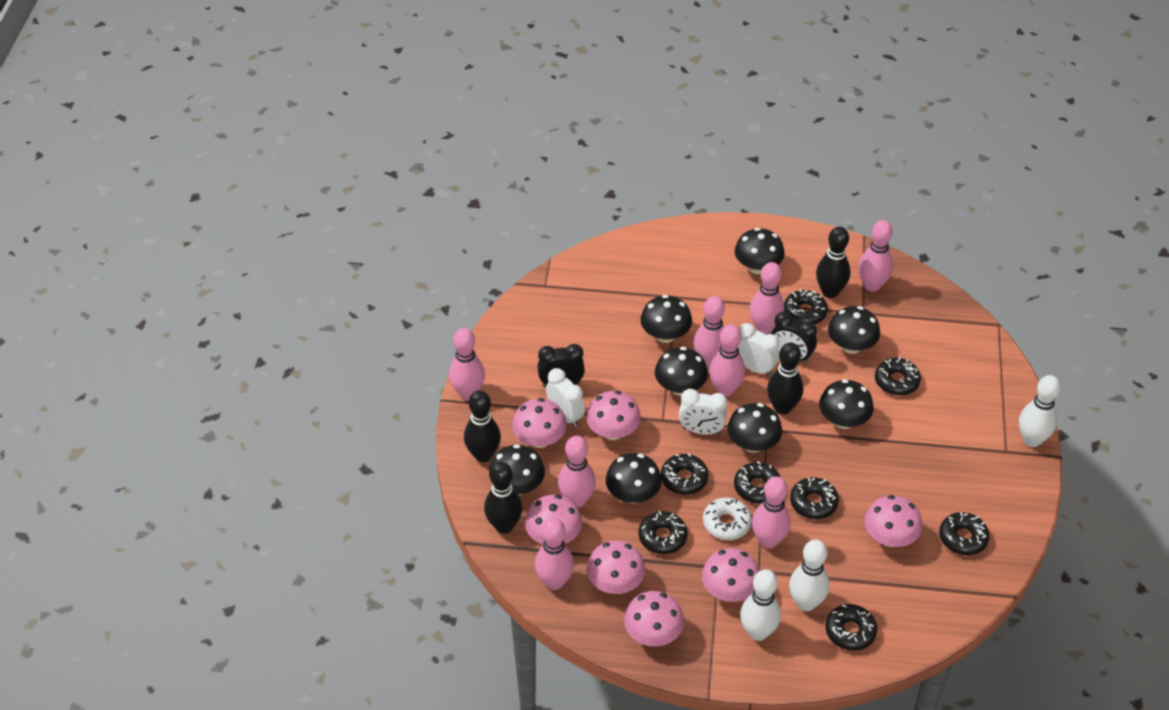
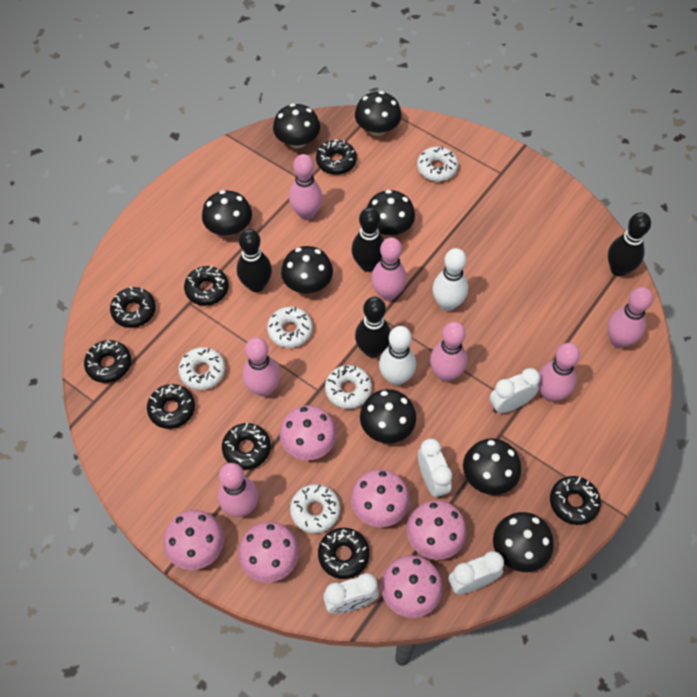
black clock: [537,344,585,387] [771,312,817,363] = 2 -> none = 0
pink bowling pin: [449,328,485,400] [535,518,574,590] [558,436,596,508] [693,296,725,368] [709,324,745,396] [750,262,784,334] [752,476,791,548] [859,220,893,292] = 8 -> [218,463,258,517] [243,337,280,397] [289,154,323,220] [371,237,407,301] [430,322,467,382] [538,343,580,402] [607,287,653,348] = 7
pink mushroom: [512,398,567,448] [525,495,582,544] [586,391,641,440] [587,541,645,594] [624,591,684,646] [702,548,759,602] [865,495,922,547] = 7 -> [164,510,224,570] [238,522,299,582] [280,405,337,460] [351,469,410,527] [381,555,443,618] [406,500,467,560] = 6
white bowling pin: [740,569,781,641] [789,540,829,611] [1019,375,1061,447] = 3 -> [379,326,416,386] [432,248,468,311] = 2
white clock: [546,368,585,427] [679,389,727,435] [738,323,779,376] = 3 -> [323,573,379,614] [418,439,452,498] [449,551,504,594] [490,368,540,413] = 4
white donut: [703,498,752,540] = 1 -> [178,347,226,390] [267,307,313,348] [290,484,340,534] [325,365,372,409] [417,146,458,181] = 5

